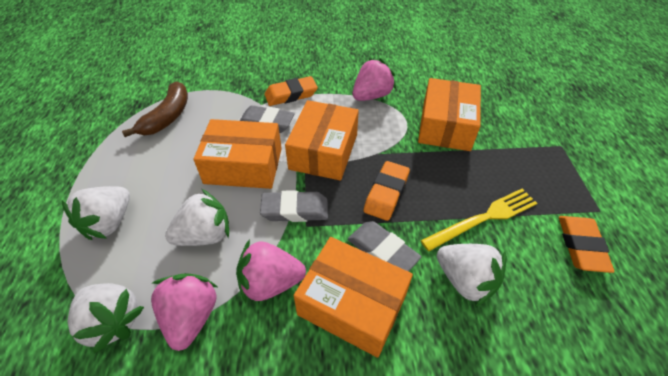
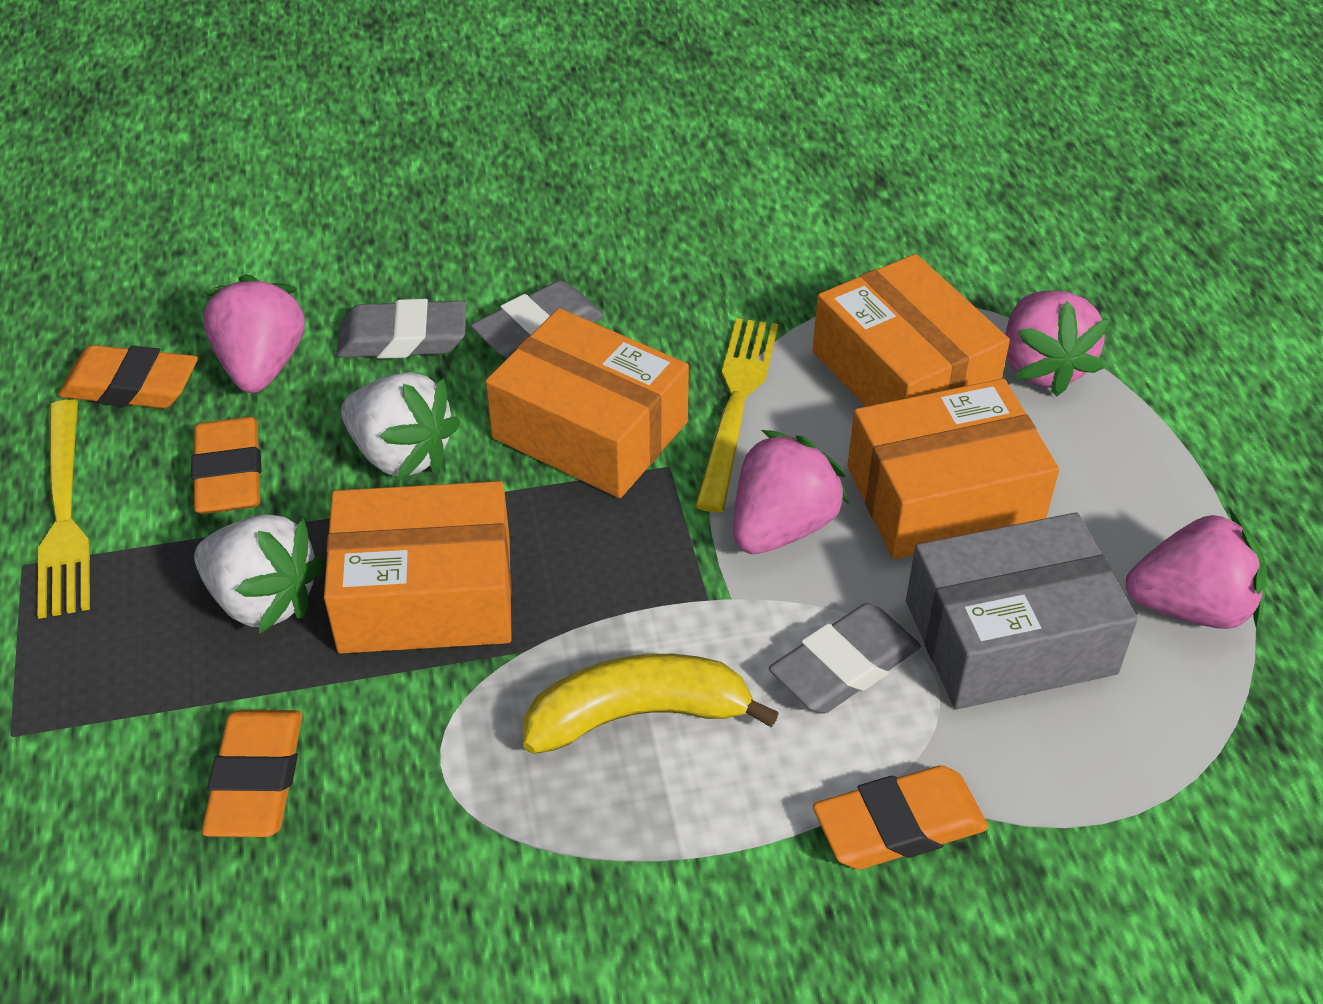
brown banana: [122,81,188,137] = 1 -> none = 0
grey box: none = 0 -> [906,512,1138,709] = 1
orange eraser: [264,76,318,106] [364,161,410,221] [559,216,615,273] = 3 -> [58,345,198,408] [191,417,261,514] [201,710,302,837] [813,765,988,869] = 4
pink strawberry: [151,273,217,351] [236,239,306,303] [353,58,396,101] = 3 -> [203,274,306,393] [734,430,849,554] [1005,291,1110,397] [1126,509,1266,629] = 4
white strawberry: [62,186,130,240] [68,283,144,353] [165,189,229,246] [437,244,506,307] = 4 -> [194,515,325,634] [341,372,460,480] = 2
yellow banana: none = 0 -> [523,654,779,754] = 1
yellow fork: [421,189,537,251] = 1 -> [37,399,90,619] [695,318,778,512] = 2

